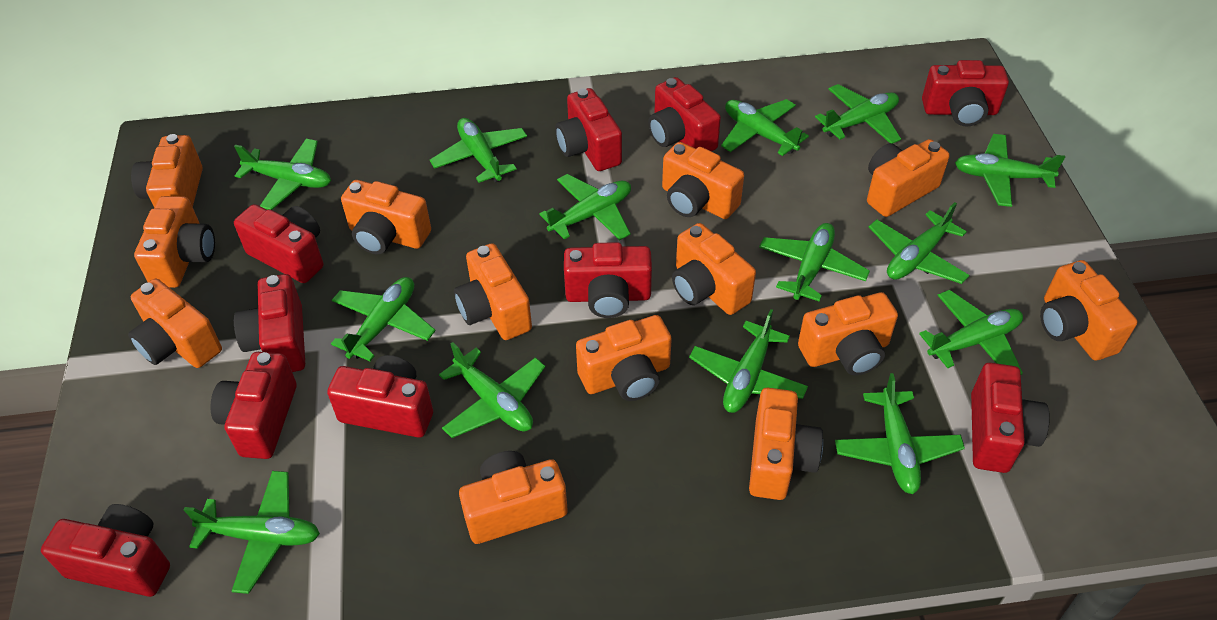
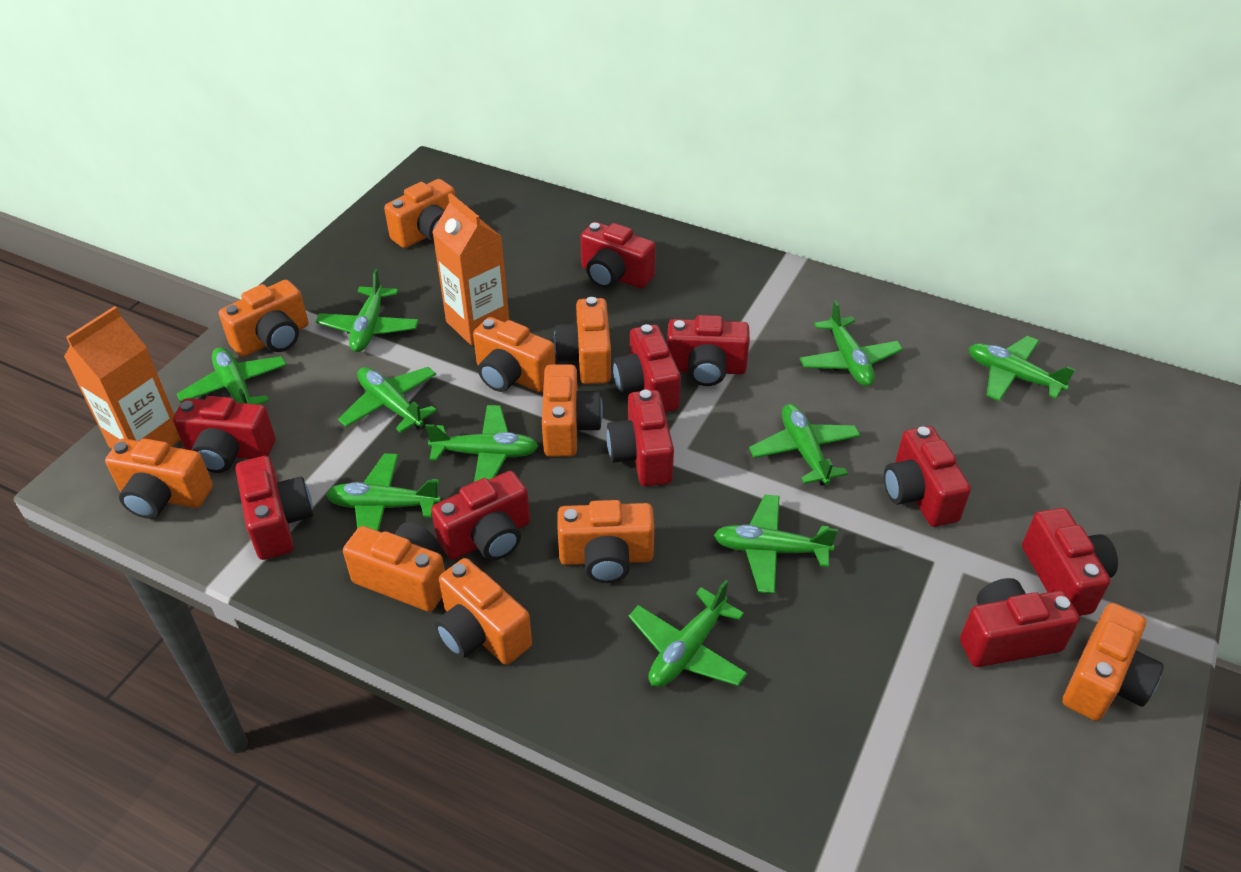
green plane: [184,471,320,594] [234,139,331,210] [331,277,436,361] [430,118,527,183] [439,342,545,438] [539,174,631,240] [689,309,808,413] [721,99,809,156] [759,223,870,302] [815,84,901,144] [835,373,965,494] [869,202,970,284] [919,290,1023,375] [955,134,1065,207] = 14 -> [177,347,287,405] [316,269,419,352] [326,453,441,531] [338,367,437,433] [425,405,539,482] [629,580,748,687] [714,494,838,594] [749,404,861,485] [800,301,903,386] [969,336,1076,401] = 10
orange camera: [128,279,222,368] [131,134,203,207] [134,196,215,288] [341,180,431,254] [454,243,532,340] [459,451,568,544] [576,315,672,401] [662,142,744,219] [672,223,756,315] [749,388,823,500] [798,292,898,375] [867,139,950,217] [1040,260,1137,360] = 13 -> [105,438,213,519] [219,280,309,357] [343,522,445,612] [384,179,455,248] [435,558,532,665] [473,317,555,392] [542,364,603,457] [554,297,611,384] [557,500,654,583] [1063,603,1164,721] = 10
orange carton: none = 0 -> [64,306,181,449] [432,193,509,345] = 2

